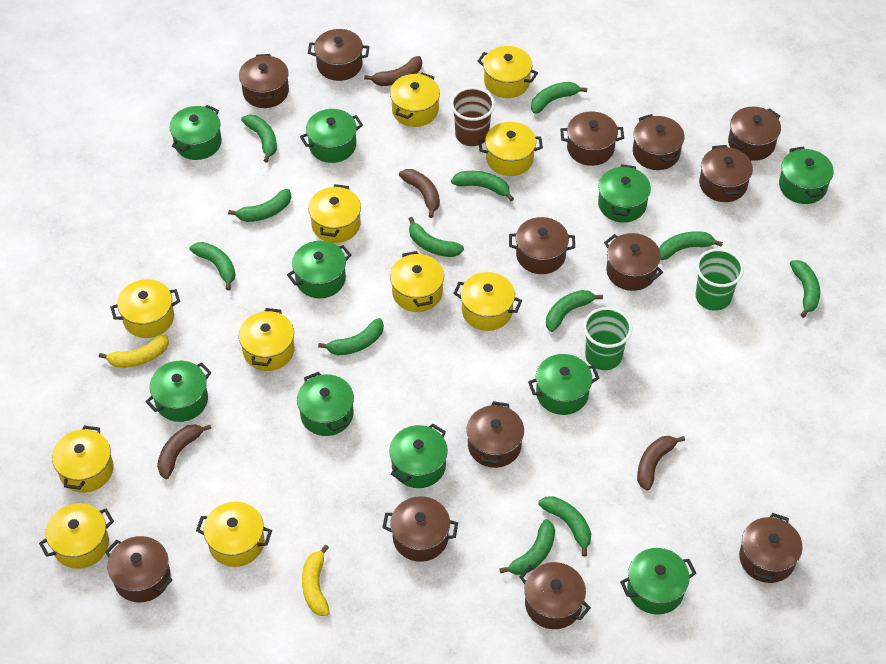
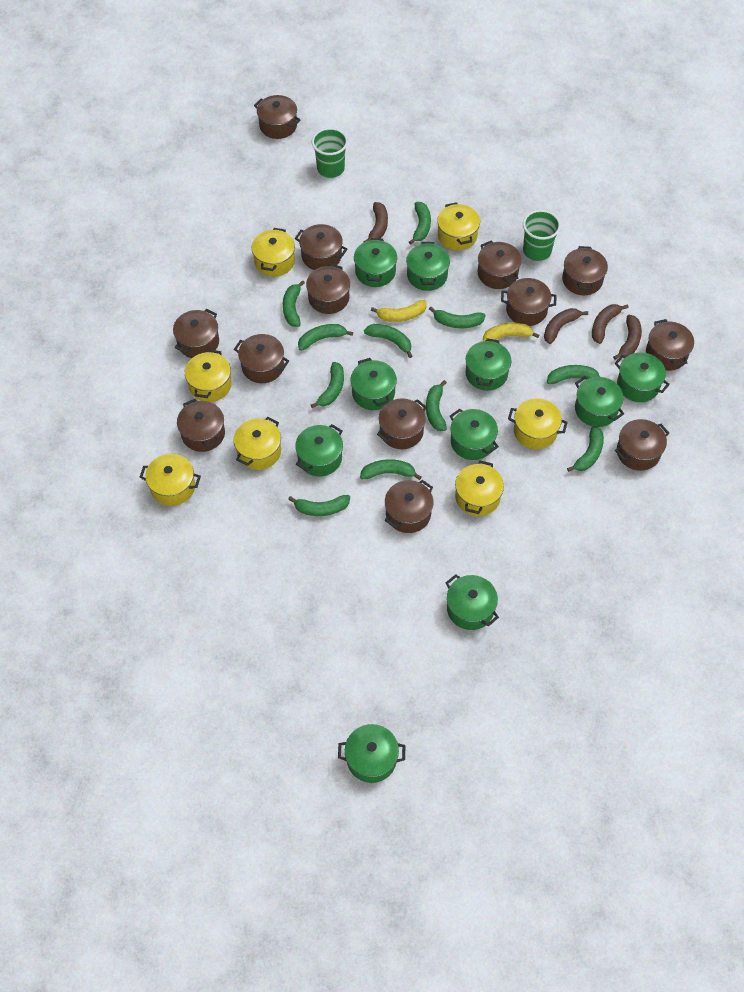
brown cup: [451,87,495,146] = 1 -> none = 0
green banana: [189,242,236,290] [228,189,291,222] [241,115,277,163] [318,318,384,355] [409,217,464,257] [451,171,514,201] [499,519,555,575] [531,82,587,114] [538,496,591,556] [546,290,603,332] [659,231,723,260] [790,260,820,318] = 12 -> [283,280,305,327] [288,495,350,516] [298,324,353,351] [311,362,344,408] [360,459,421,480] [364,324,412,358] [409,202,431,245] [426,380,447,431] [429,307,486,328] [547,365,600,384] [567,426,604,472] = 11
yellow pot: [39,503,114,569] [52,425,114,493] [110,279,180,338] [196,502,272,567] [239,308,295,371] [308,184,361,243] [390,73,440,127] [390,251,444,312] [453,272,522,331] [477,46,538,98] [478,122,543,176] = 11 -> [139,454,201,506] [185,350,232,402] [234,417,281,470] [252,228,295,277] [437,202,480,251] [455,460,504,516] [508,398,568,449] = 7

